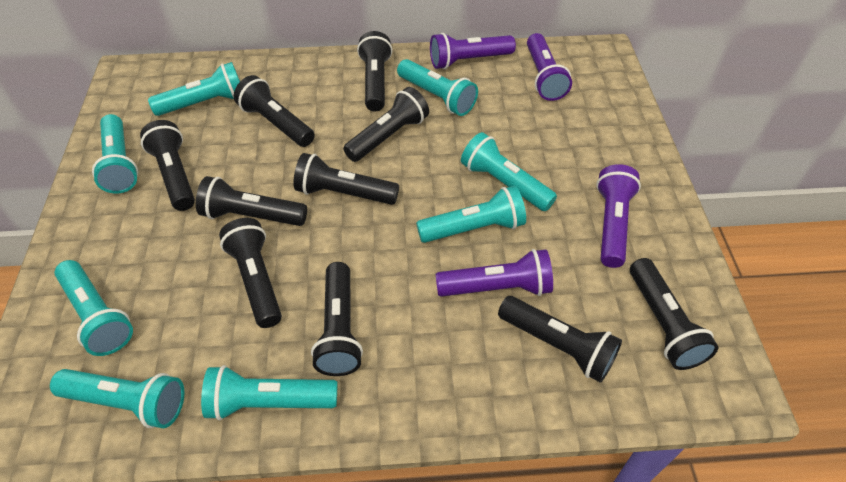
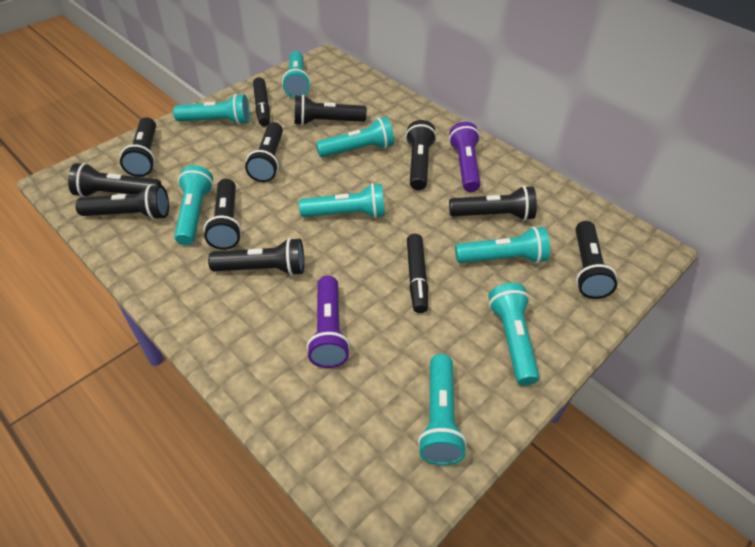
black marker: none = 0 -> [253,77,270,126] [407,234,428,313] = 2
purple flashlight: [430,33,516,69] [436,249,553,297] [527,33,572,101] [596,164,641,268] = 4 -> [306,276,350,368] [449,122,481,192] = 2

